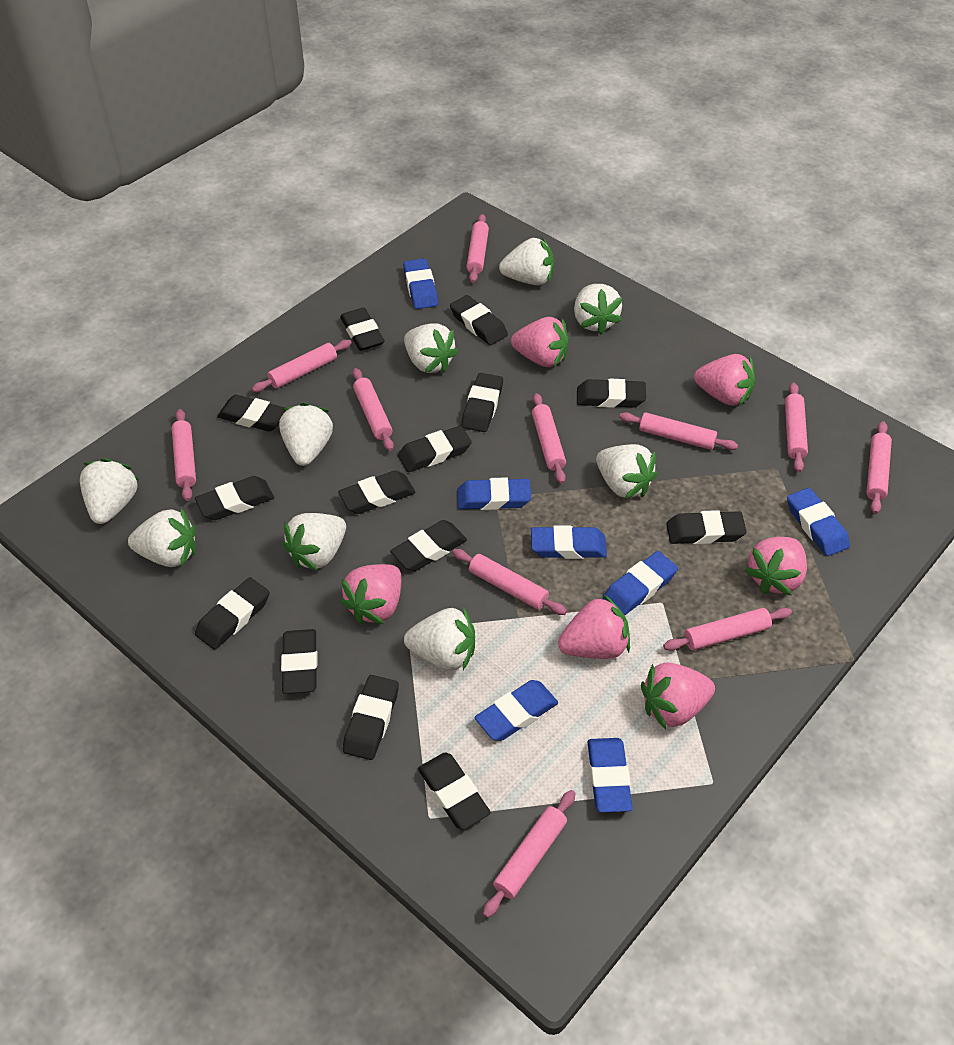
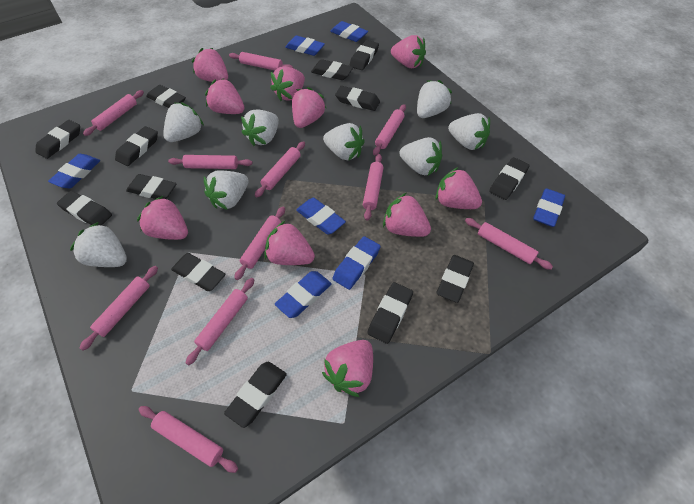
black eraser: [195,476,274,520] [195,577,270,650] [217,395,286,432] [281,629,318,694] [338,470,416,514] [340,308,385,351] [343,675,399,760] [390,520,467,571] [398,426,472,472] [418,752,491,830] [450,295,508,345] [461,373,503,432] [577,378,646,408] [666,510,747,544] = 14 -> [35,120,80,159] [57,191,112,226] [115,126,158,166] [126,174,177,199] [147,85,186,108] [171,253,226,291] [224,362,287,428] [311,59,353,80] [335,86,380,111] [349,40,379,70] [367,282,413,344] [436,255,474,303] [489,157,530,200] = 13
pink strawberry: [340,564,401,624] [511,317,569,367] [558,595,630,659] [641,662,715,729] [694,354,755,406] [744,537,807,596] = 6 -> [137,196,188,240] [192,48,228,82] [205,78,244,114] [264,221,315,265] [270,66,305,101] [292,87,326,128] [322,340,373,397] [383,193,431,237] [391,35,426,68] [436,167,482,209] = 10
white strawberry: [80,458,140,524] [128,508,196,567] [279,403,333,466] [282,513,346,571] [404,323,458,373] [404,607,475,670] [499,237,554,285] [574,284,622,335] [596,444,657,499] = 9 -> [70,222,127,267] [163,102,204,142] [204,170,249,210] [241,109,279,146] [323,123,365,161] [399,137,442,175] [417,80,452,118] [448,113,490,150] = 8

